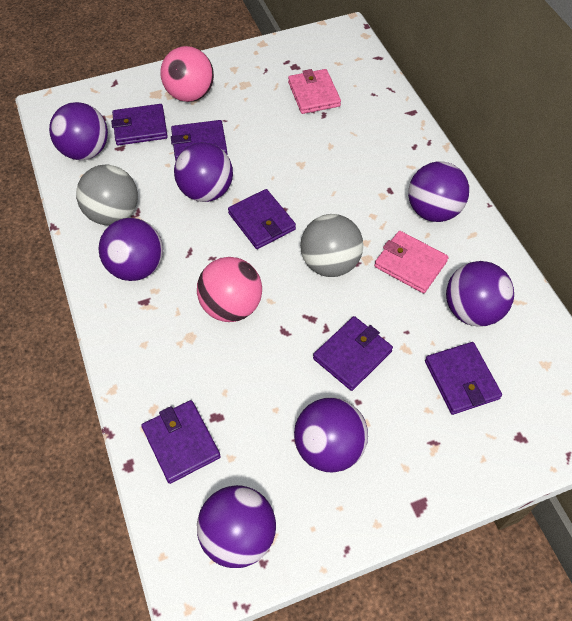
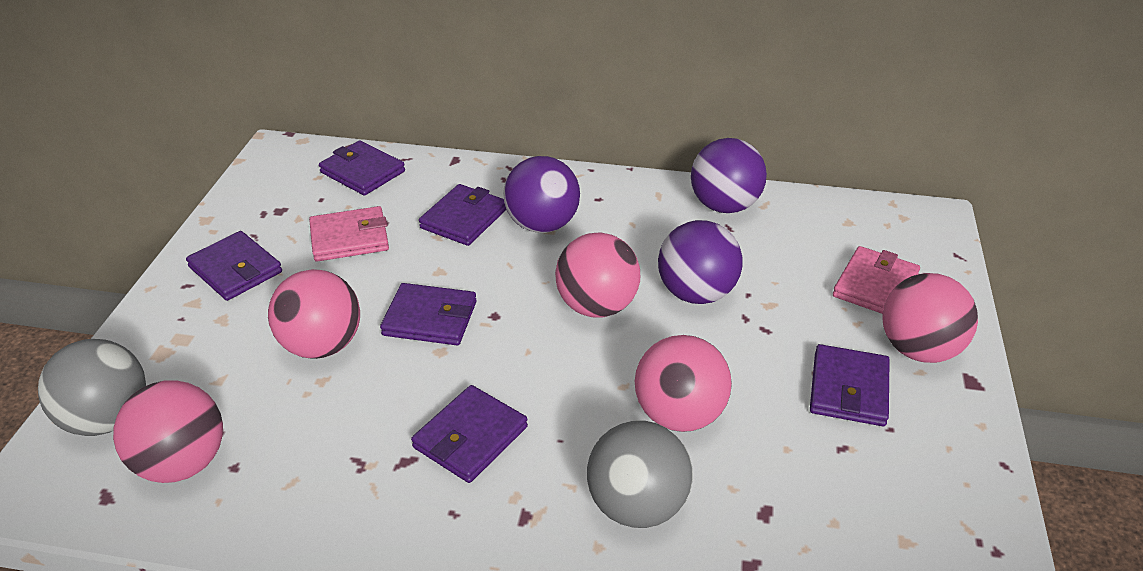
pink ball: [160,46,214,102] [197,257,262,322] = 2 -> [113,380,223,483] [268,269,360,359] [555,232,640,318] [635,335,732,432] [882,273,978,363] = 5
purple ball: [49,102,108,160] [99,218,163,281] [174,142,233,202] [197,485,276,568] [294,398,368,472] [408,162,469,222] [446,261,514,327] = 7 -> [503,156,580,233] [658,220,742,304] [691,138,767,213] = 3

